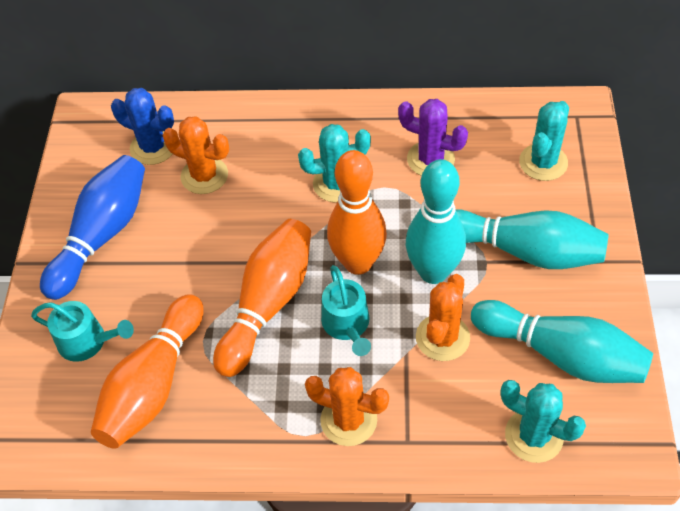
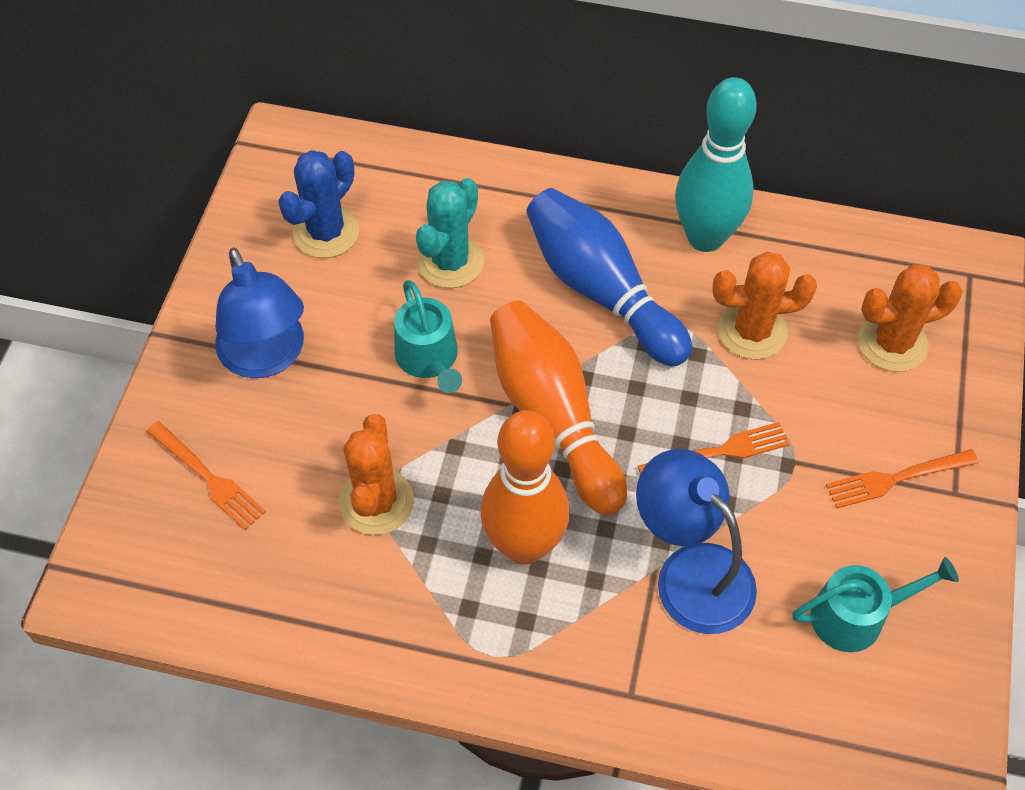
blue lamp: none = 0 -> [215,248,304,378] [636,449,757,634] = 2
orange bowling pin: [91,294,204,449] [213,219,311,377] [327,150,387,275] = 3 -> [481,410,569,565] [490,301,627,515] = 2
orange fork: none = 0 -> [146,421,266,530] [638,422,790,474] [826,449,979,508] = 3
purple cactus: [398,99,468,176] = 1 -> none = 0
turquoise bowling pin: [406,159,466,284] [455,209,609,269] [471,300,653,383] = 3 -> [675,77,757,252] = 1
turquoise cactus: [298,124,371,203] [501,380,586,463] [519,101,569,181] = 3 -> [416,178,484,288] = 1

